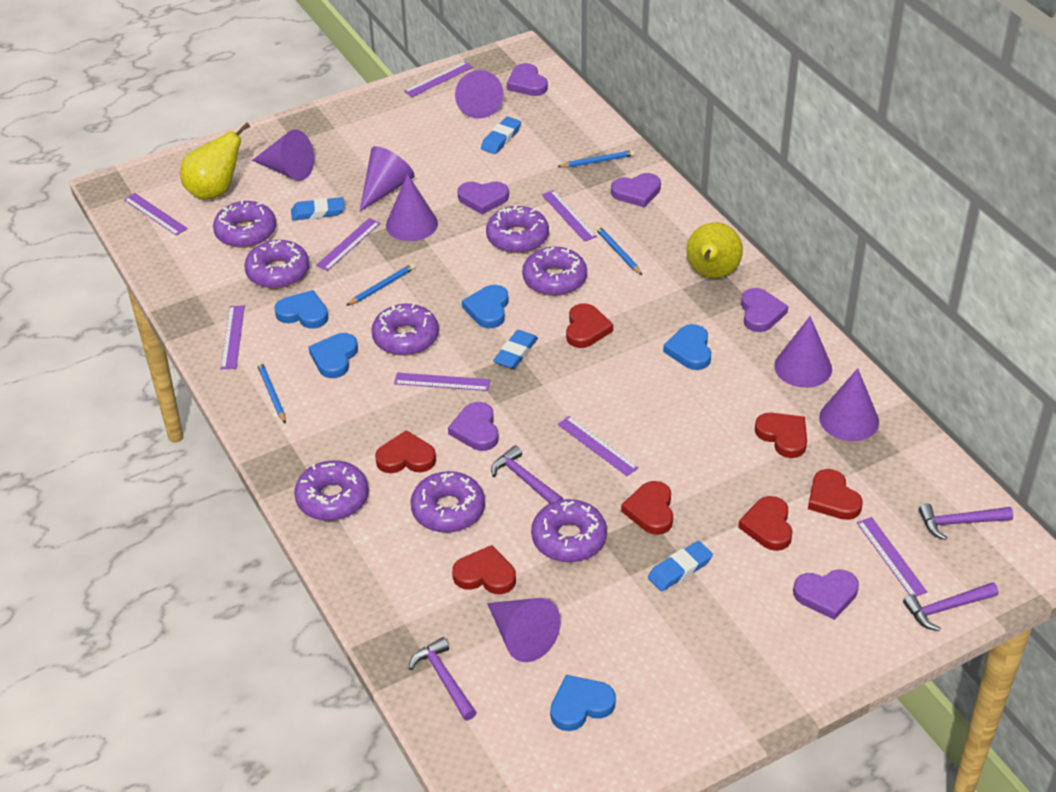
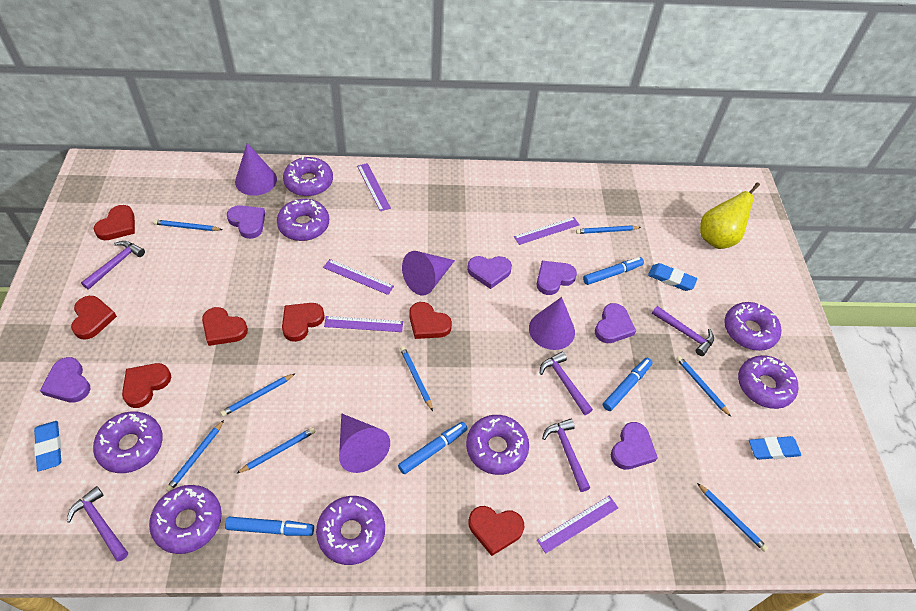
blue eraser: [291,197,345,221] [481,117,521,154] [493,330,538,369] [648,541,713,591] = 4 -> [34,421,61,471] [648,263,697,291] [749,436,801,460] = 3
blue heart: [274,290,328,329] [308,333,358,378] [462,285,509,328] [550,675,616,731] [663,324,711,370] = 5 -> none = 0
blue marker: none = 0 -> [225,517,314,536] [398,422,468,474] [583,257,644,285] [603,358,652,411] = 4
blue pencil: [257,361,286,424] [346,263,415,306] [557,150,635,168] [595,225,642,275] = 4 -> [153,220,223,231] [166,420,224,492] [220,373,296,417] [236,427,316,474] [400,346,433,411] [576,225,641,234] [676,356,731,417] [697,483,768,552] = 8
purple cone: [252,130,314,181] [360,146,415,211] [386,174,438,241] [455,70,504,119] [487,598,561,662] [774,316,832,388] [819,368,879,441] = 7 -> [235,143,277,196] [339,413,390,473] [402,251,455,295] [529,297,575,350] = 4
purple hammer: [409,637,477,720] [491,445,564,503] [903,582,998,631] [919,504,1013,540] = 4 -> [67,486,128,562] [81,241,145,290] [540,352,593,415] [542,419,590,492] [652,306,714,356] = 5
purple ruler: [124,193,188,236] [221,305,245,369] [316,218,381,271] [394,373,490,391] [404,62,473,97] [542,190,597,242] [557,416,639,476] [857,517,927,597] = 8 -> [323,259,394,295] [324,316,403,332] [357,163,391,211] [514,217,580,245] [537,496,618,554] = 5
yellow pear: [180,123,250,200] [686,222,743,278] = 2 -> [700,182,760,249] = 1

